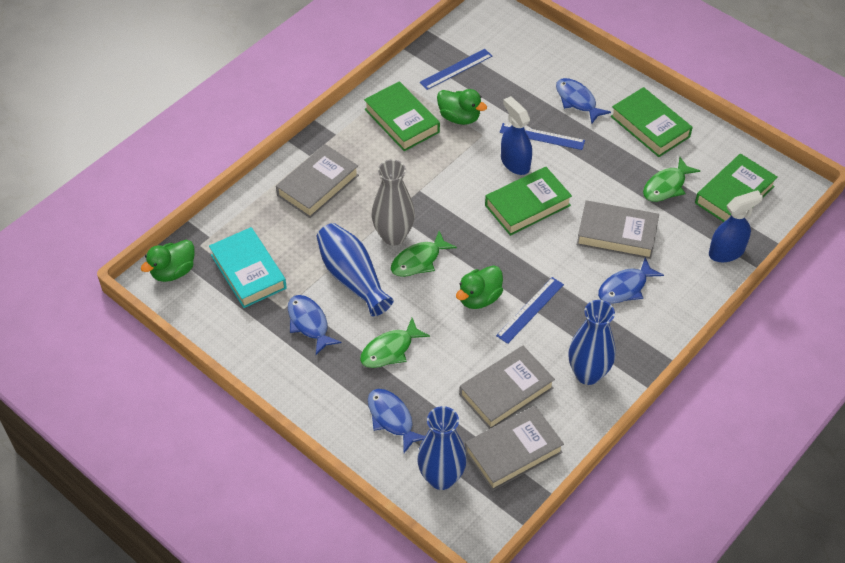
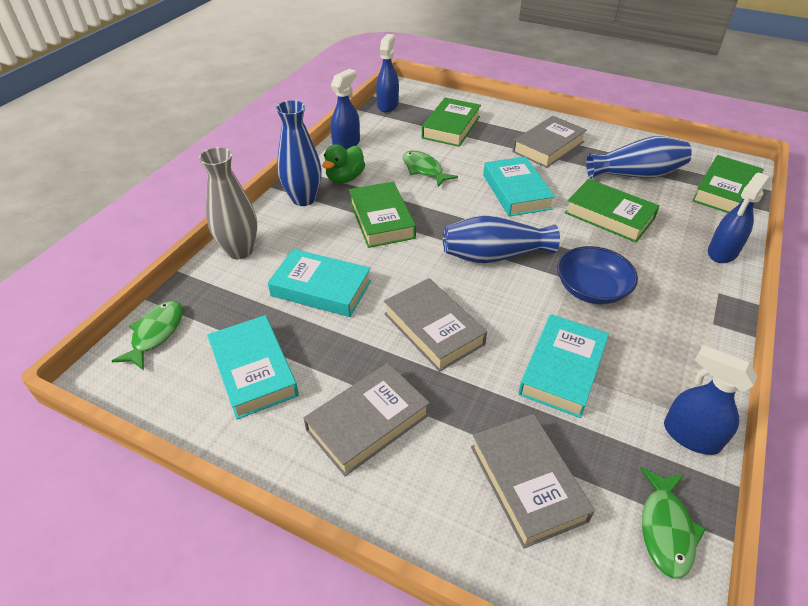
blue bowl: none = 0 -> [557,246,638,304] = 1
blue fish: [288,295,342,355] [368,389,425,453] [556,78,611,124] [598,257,664,304] = 4 -> none = 0
blue ruler: [420,49,492,90] [496,277,564,344] [500,123,585,150] = 3 -> none = 0
blue spray bottle: [501,96,532,175] [709,190,763,262] = 2 -> [331,69,360,149] [376,34,399,112] [664,345,758,455] [708,172,769,263] = 4
green duck: [141,240,195,282] [437,89,487,125] [456,265,503,309] = 3 -> [322,144,365,184] = 1
turquoise book: [209,227,287,308] = 1 -> [207,315,299,419] [268,249,371,317] [483,157,555,216] [518,314,609,418] = 4

